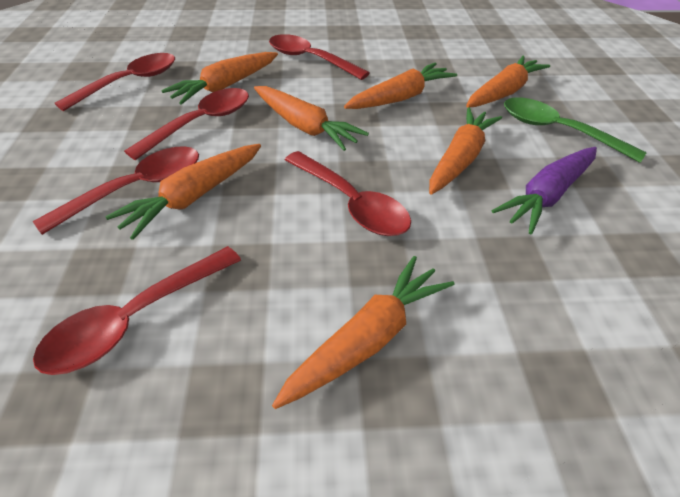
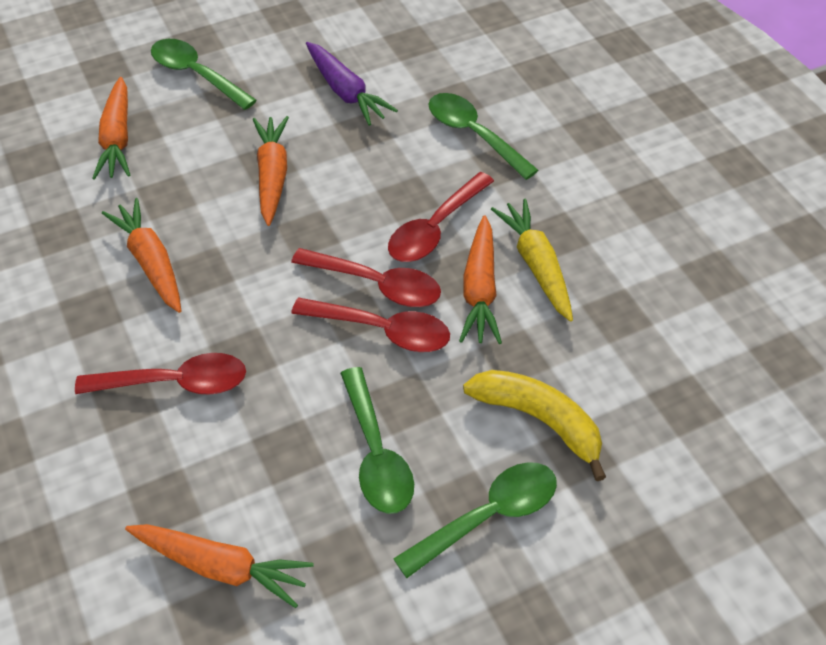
green spoon: [504,97,647,163] = 1 -> [151,39,257,110] [340,367,414,514] [393,462,557,578] [429,93,539,180] = 4
orange carrot: [105,144,261,240] [161,52,278,105] [254,86,369,151] [272,256,454,409] [344,62,457,109] [429,107,502,194] [466,56,550,108] = 7 -> [92,77,131,179] [102,198,181,313] [125,524,313,608] [253,116,289,226] [459,215,502,344] = 5
red spoon: [33,146,199,235] [33,246,241,375] [55,53,175,111] [124,88,249,160] [269,34,370,80] [285,151,411,236] = 6 -> [75,353,246,395] [291,248,441,307] [291,298,450,352] [388,172,494,262] = 4
yellow banana: none = 0 -> [463,370,606,481] = 1
yellow carrot: none = 0 -> [491,199,573,322] = 1

